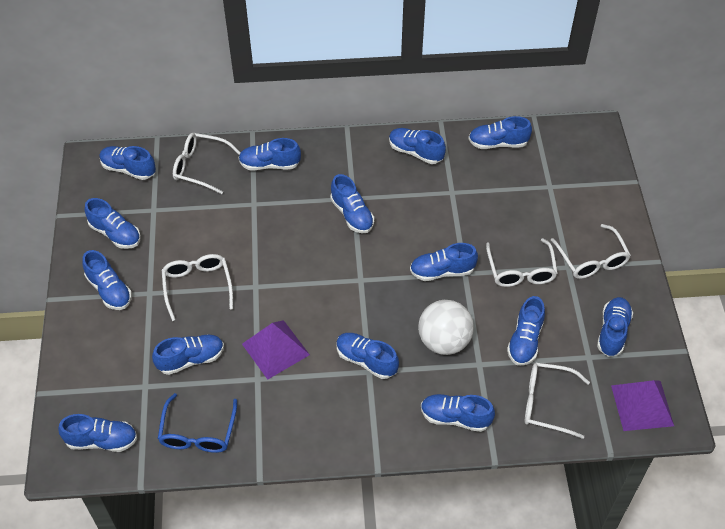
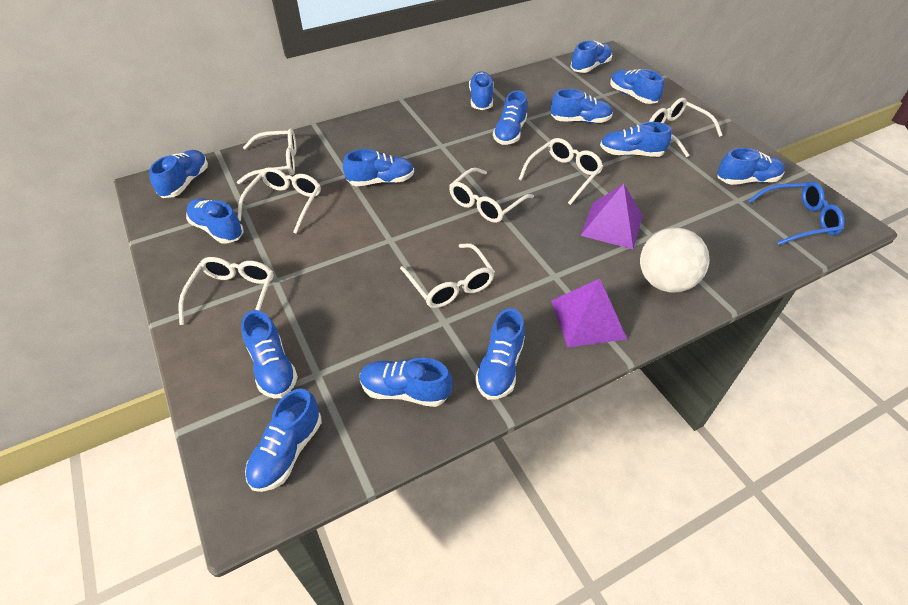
white glasses: [162,254,233,321] [173,133,241,194] [486,238,558,287] [525,362,590,439] [551,224,631,279] = 5 -> [179,257,274,325] [237,128,296,184] [238,167,321,234] [400,243,495,308] [449,168,534,223] [519,138,603,205] [649,98,722,157] = 7

